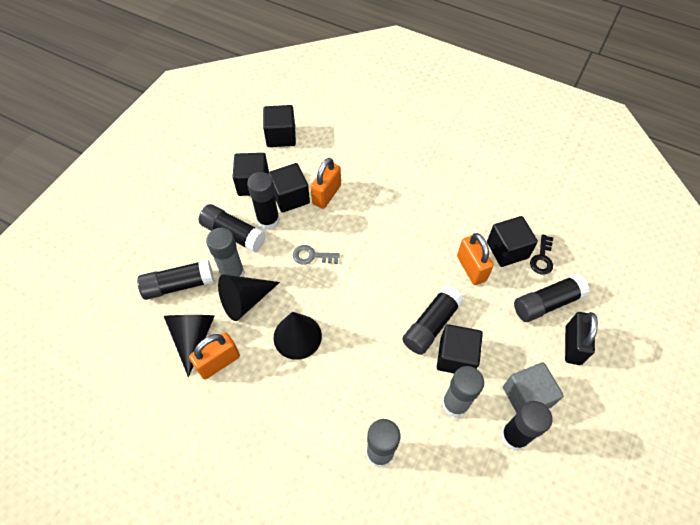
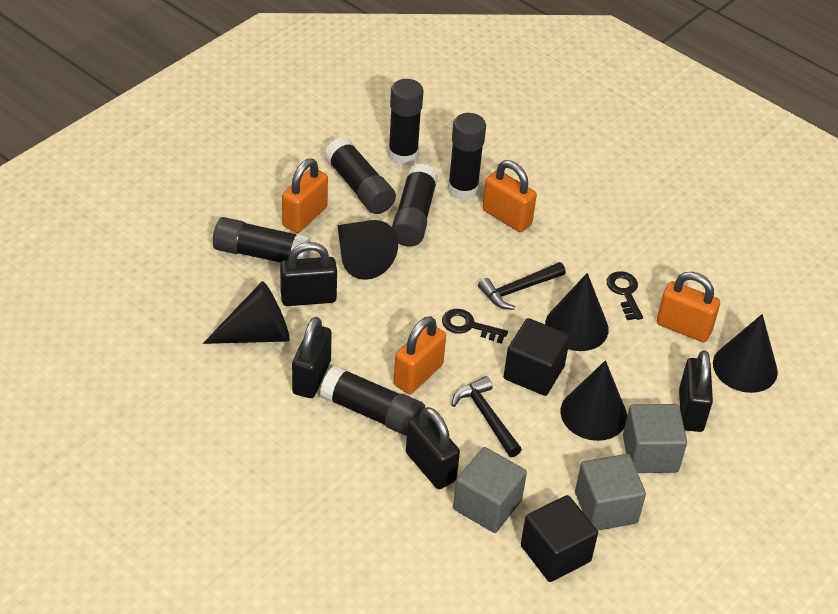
black cone: [164,315,215,377] [218,275,280,321] [274,312,322,360] = 3 -> [203,281,290,344] [337,220,398,280] [545,273,609,351] [560,360,627,441] [713,314,778,393] = 5
black cube: [233,153,269,196] [263,105,296,147] [268,163,310,213] [437,324,483,373] [487,216,538,267] = 5 -> [504,318,570,396] [521,495,598,582] = 2
black hammer: none = 0 -> [452,376,522,457] [478,262,566,310] = 2
black key: [530,234,553,275] = 1 -> [442,309,508,344] [607,271,643,320] = 2
black padlock: [565,312,598,365] = 1 -> [280,242,337,306] [292,317,332,398] [406,407,460,489] [679,350,713,432] = 4
grey cube: [503,362,564,413] = 1 -> [453,447,527,533] [575,454,646,531] [623,404,687,473] = 3
grey glue stick: [206,228,245,277] [366,419,401,468] [442,366,484,418] = 3 -> none = 0
grey key: [293,245,340,265] = 1 -> none = 0
orange padlock: [189,332,240,380] [311,158,341,209] [457,233,494,285] = 3 -> [282,158,328,233] [394,316,446,394] [483,160,537,232] [657,272,720,342] = 4

